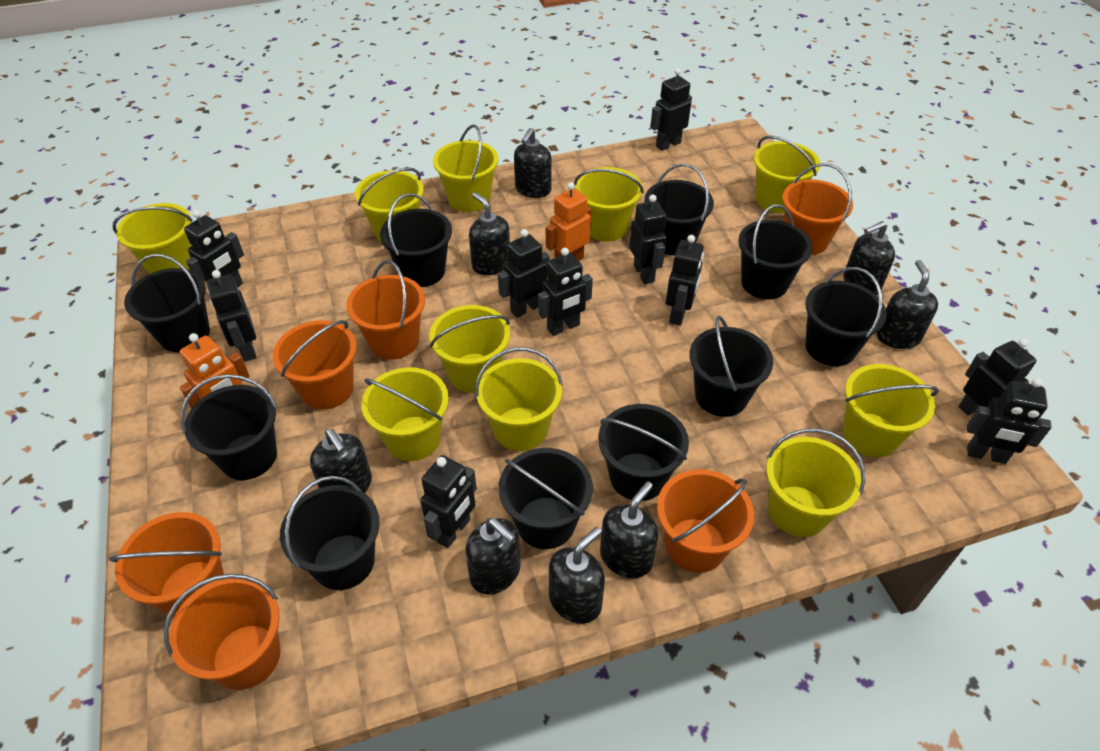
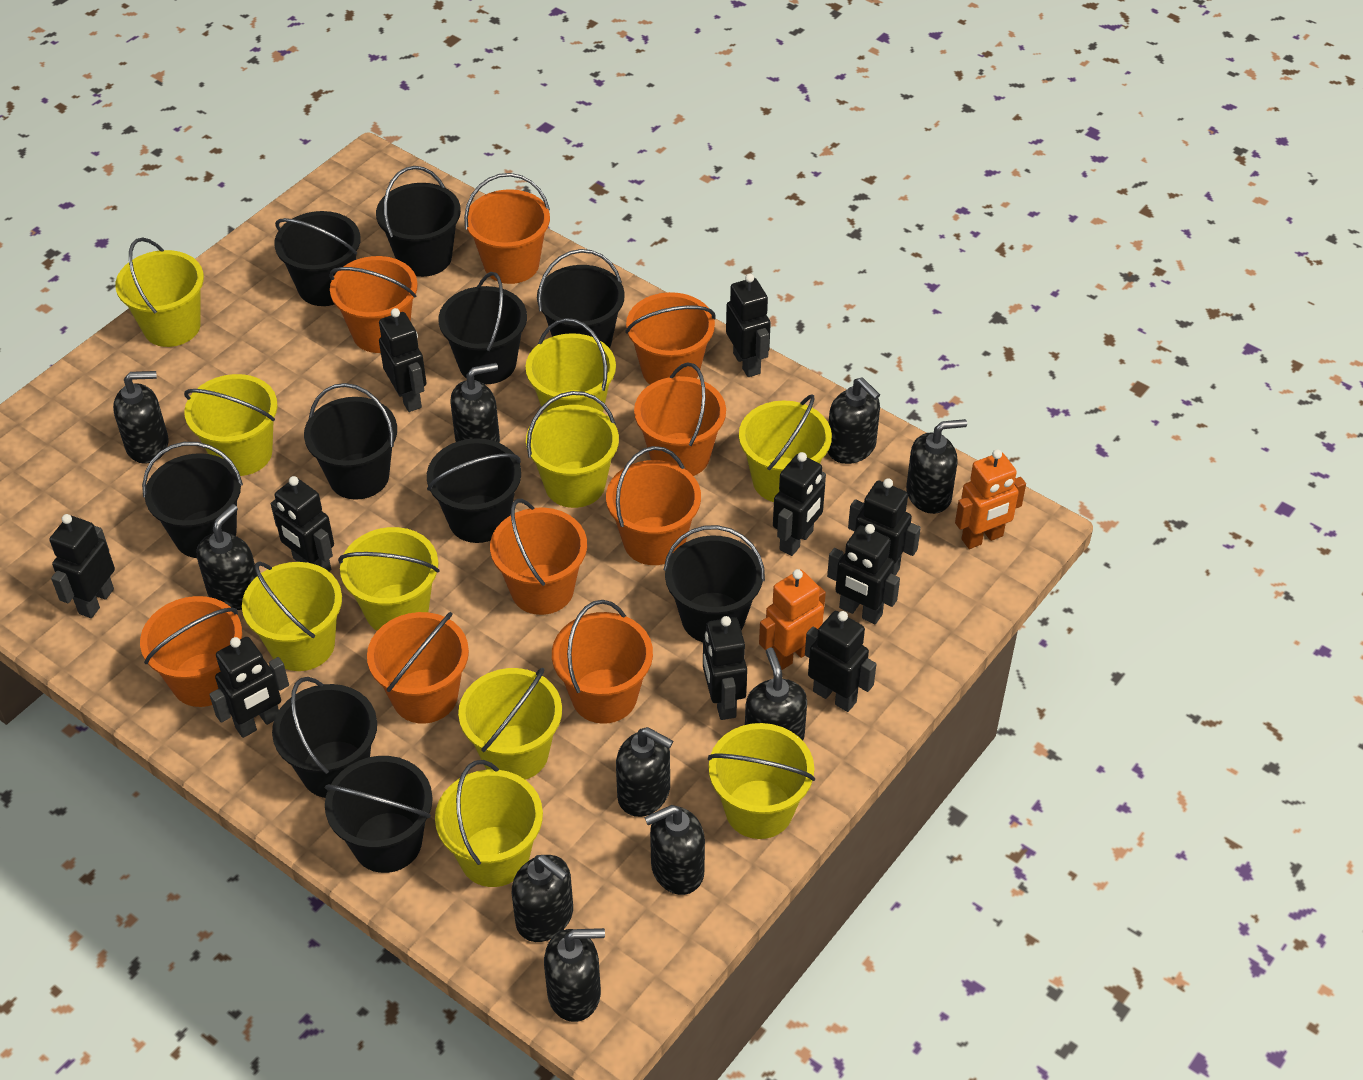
black soap dispenser: [310,429,372,493] [465,518,521,595] [469,192,510,275] [514,128,552,198] [549,527,605,624] [600,481,658,578] [843,221,895,295] [877,260,938,349] = 8 -> [113,371,169,464] [197,504,257,610] [450,363,500,443] [512,855,573,942] [544,928,605,1022] [616,727,673,817] [644,805,705,895] [745,648,807,741] [828,377,880,464] [906,419,967,514] = 10
orange bucket: [109,512,224,618] [164,574,281,690] [273,320,357,410] [346,260,425,360] [657,469,754,573] [782,163,853,255] = 6 -> [140,596,242,707] [329,256,418,353] [367,612,469,724] [464,173,550,284] [490,499,587,615] [552,600,653,724] [606,446,701,565] [625,292,715,384] [634,362,726,476] = 9

